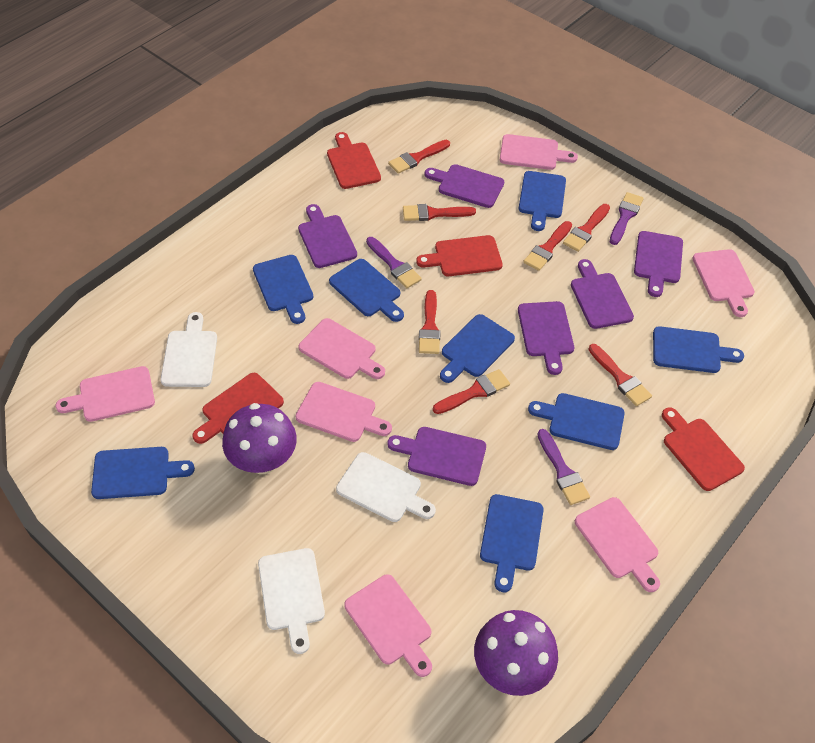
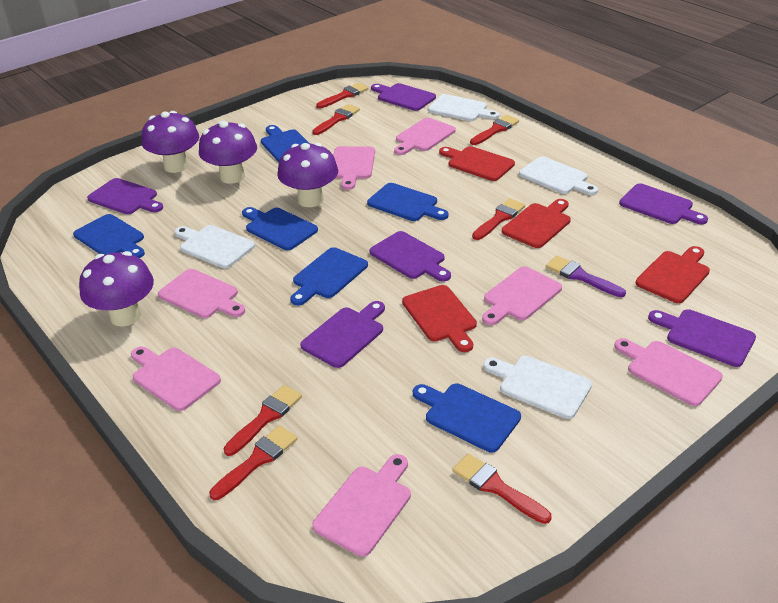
blue cutting board: [91,447,195,499] [253,255,313,324] [329,259,404,322] [440,314,515,383] [480,494,544,592] [519,171,566,231] [528,393,625,450] [653,326,744,373] = 8 -> [73,214,145,258] [242,207,318,250] [261,125,310,162] [290,247,368,306] [367,183,449,221] [413,383,521,453] = 6
purple brush: [366,237,422,288] [537,429,590,505] [610,192,643,245] = 3 -> [546,256,626,297] = 1
purple mushroom: [222,403,297,474] [474,610,558,696] = 2 -> [79,251,154,326] [142,111,199,173] [199,121,257,184] [277,143,338,207] = 4
white cutting board: [160,312,217,387] [258,548,325,654] [336,452,436,522] = 3 -> [175,225,255,268] [428,94,499,121] [483,356,592,419] [519,156,598,195] = 4

